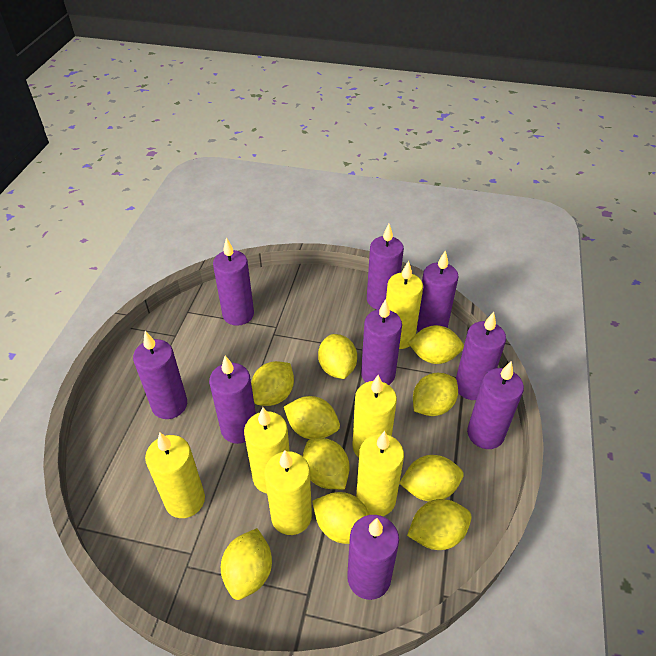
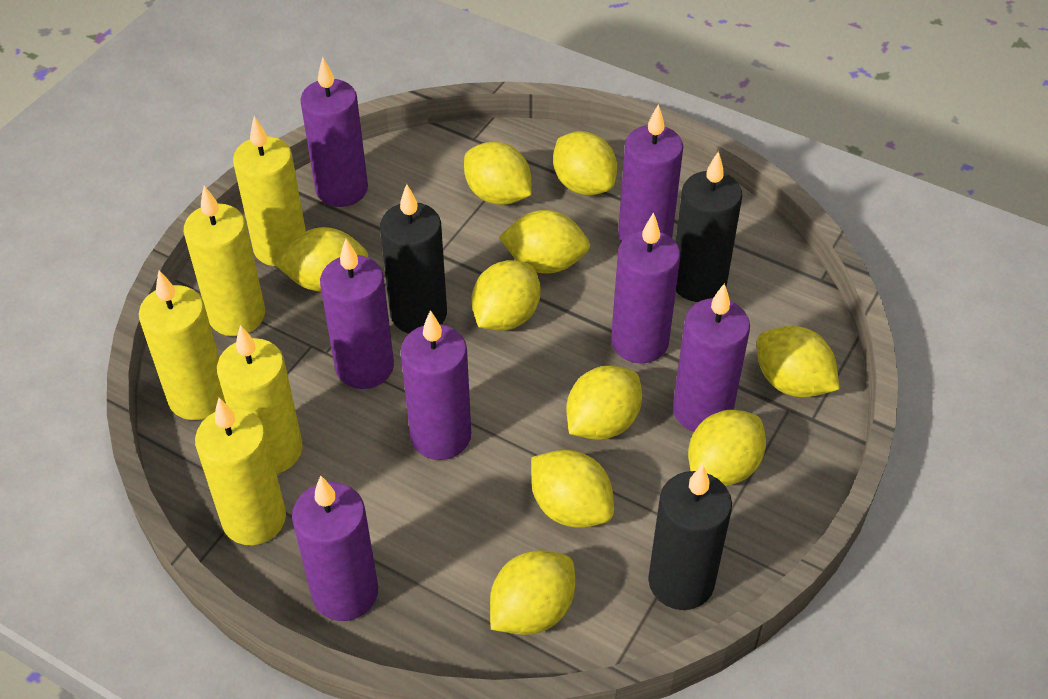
black candle: none = 0 -> [380,184,447,334] [648,464,732,610] [675,151,742,302] = 3
purple candle: [133,331,187,419] [209,356,256,444] [213,238,254,326] [347,515,399,600] [361,299,402,385] [367,224,404,310] [417,250,459,332] [456,312,506,400] [467,361,524,449] = 9 -> [292,476,378,621] [300,57,368,207] [320,239,394,389] [401,310,471,460] [611,212,680,363] [618,104,683,242] [673,283,750,432] = 7
yellow candle: [145,432,205,518] [244,407,290,494] [264,450,312,535] [352,375,397,457] [356,431,404,516] [386,261,423,349] = 6 -> [139,270,225,420] [184,186,265,336] [195,398,286,545] [217,325,303,474] [233,116,306,266] = 5

